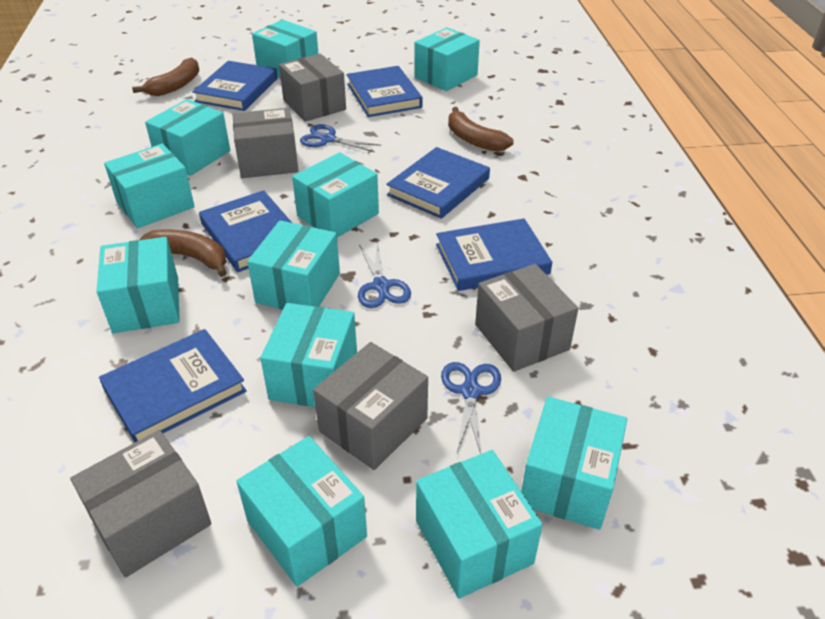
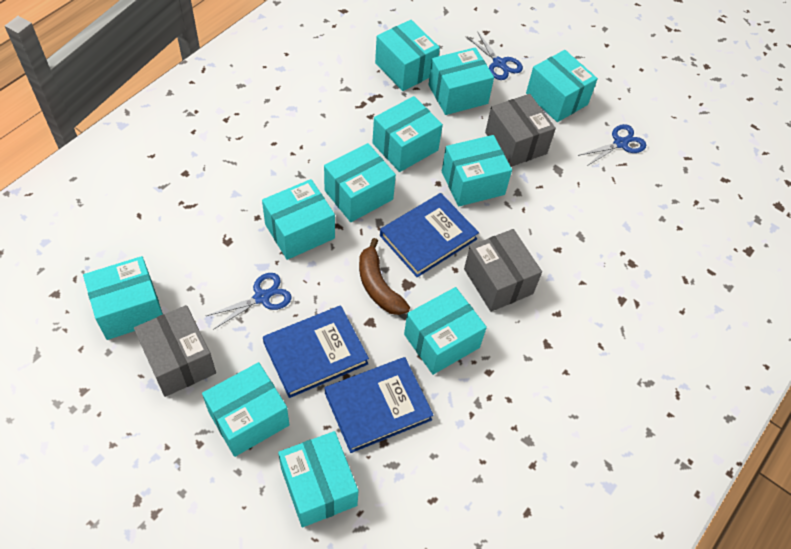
blue book: [99,329,247,442] [192,61,278,111] [199,190,292,272] [347,66,423,117] [386,147,490,219] [436,218,552,291] = 6 -> [263,305,369,398] [325,357,433,453] [380,193,479,277] = 3
brown banana: [132,57,200,96] [139,230,227,277] [448,107,514,152] = 3 -> [359,238,410,315] = 1
grey box: [70,430,211,578] [233,108,299,178] [279,54,346,122] [313,342,428,470] [475,264,578,372] = 5 -> [134,305,216,397] [464,229,542,312] [485,94,556,167] = 3

